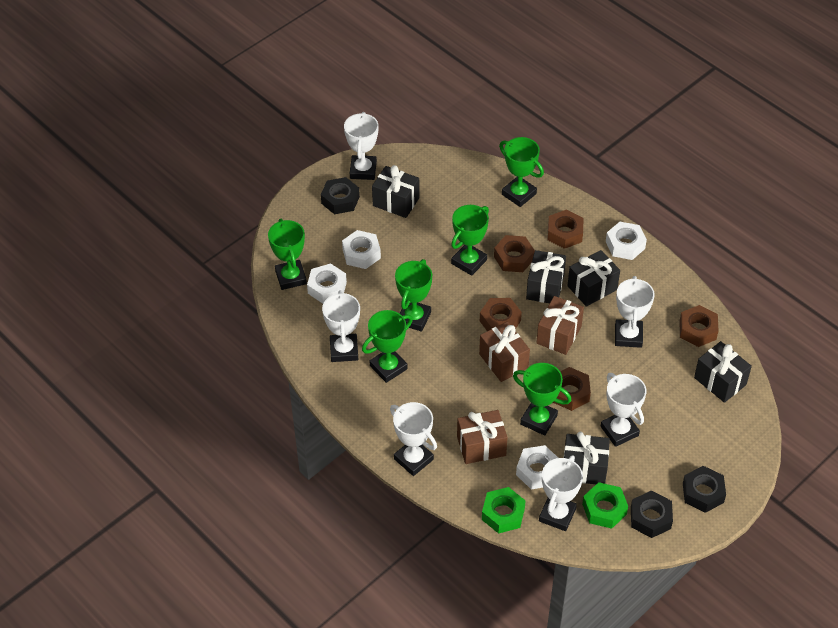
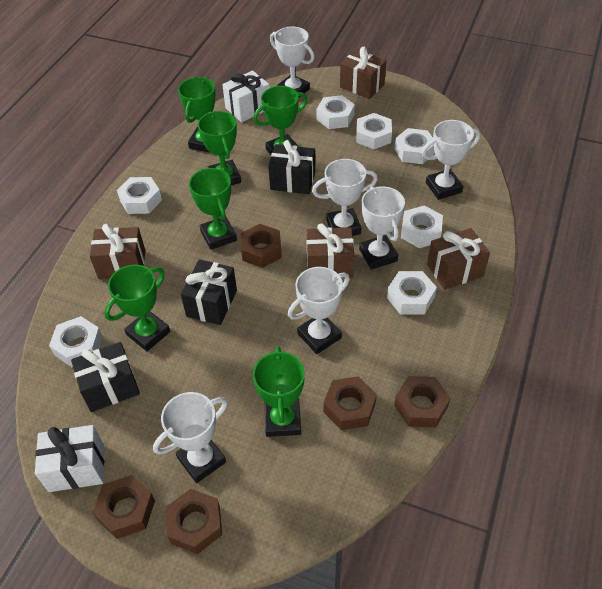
black gift: [372,165,420,218] [526,250,566,303] [563,432,610,484] [567,250,620,307] [694,341,752,403] = 5 -> [71,342,140,412] [181,259,237,325] [268,140,315,194] = 3
black nut: [321,177,360,214] [631,490,673,538] [683,466,726,513] = 3 -> none = 0
brown gift: [457,410,508,464] [479,322,530,382] [536,296,584,355] = 3 -> [90,224,145,279] [307,223,354,278] [340,47,386,99] [427,228,490,290] = 4
green nut: [482,487,526,534] [582,482,628,529] = 2 -> none = 0
white gift: none = 0 -> [35,425,104,492] [222,70,270,123] = 2
white nut: [307,264,347,304] [342,230,381,269] [516,445,558,489] [606,222,647,260] = 4 -> [49,316,103,367] [117,177,162,214] [317,95,355,129] [356,113,392,149] [387,271,437,315] [394,128,435,164] [401,206,443,248] = 7

